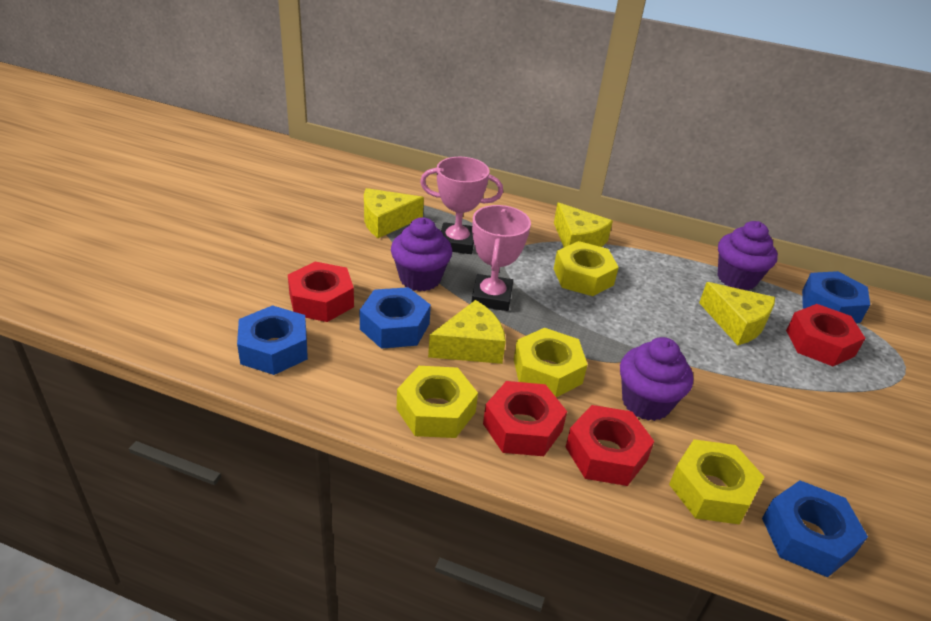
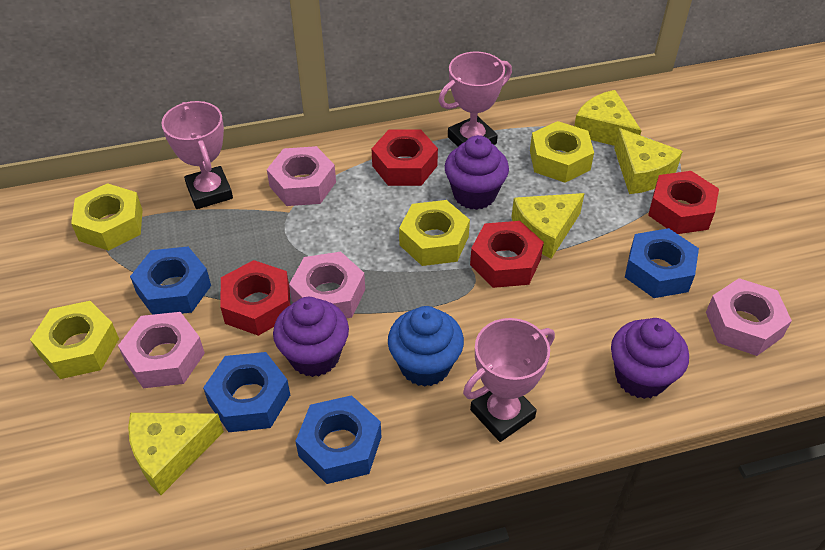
blue cupcake: none = 0 -> [388,306,464,387] = 1
pink nut: none = 0 -> [118,312,205,388] [267,146,336,206] [289,252,365,318] [706,278,792,356] = 4
pink trophy: [420,157,503,254] [471,205,531,311] = 2 -> [161,101,233,209] [438,52,512,147] [463,318,555,442] = 3

